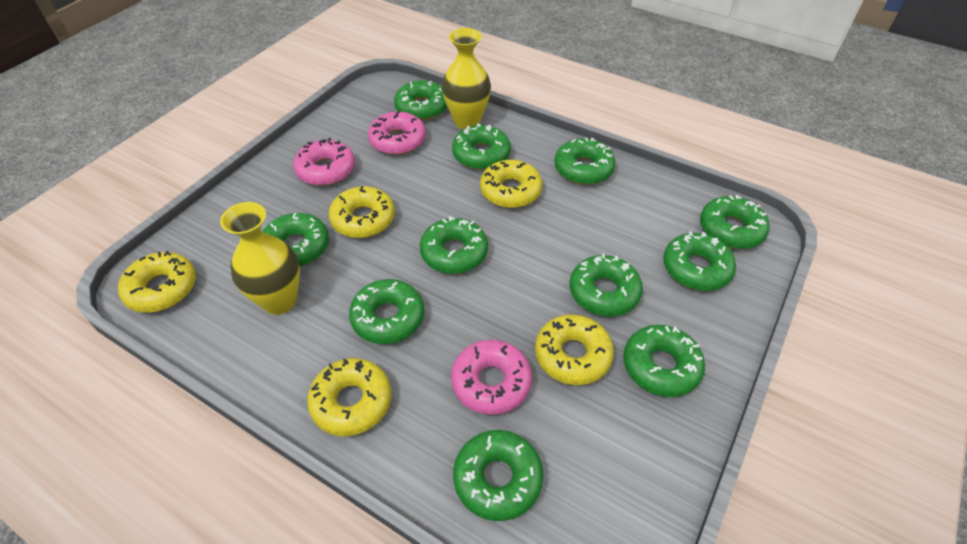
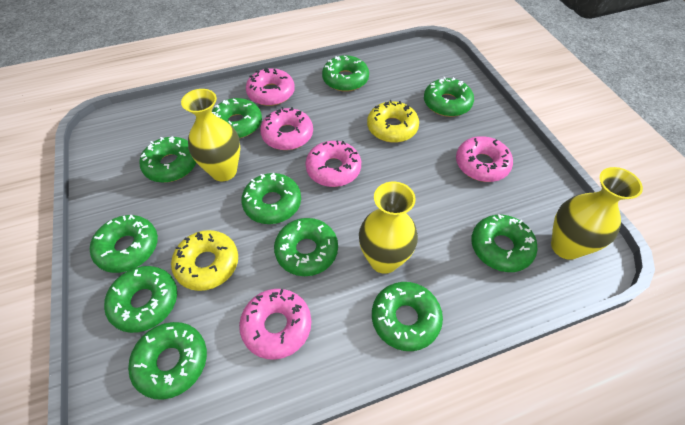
pink donut: [293,138,355,186] [368,111,426,155] [451,340,532,415] = 3 -> [239,289,311,360] [246,68,295,106] [260,107,313,150] [305,140,361,187] [456,136,513,182] = 5
yellow donut: [118,251,196,313] [307,358,392,436] [329,186,395,238] [480,160,542,208] [535,314,614,385] = 5 -> [171,230,238,291] [367,100,419,143] = 2
yellow vase: [220,202,300,315] [442,28,491,129] = 2 -> [181,89,240,181] [359,181,418,274] [551,167,643,260] = 3

